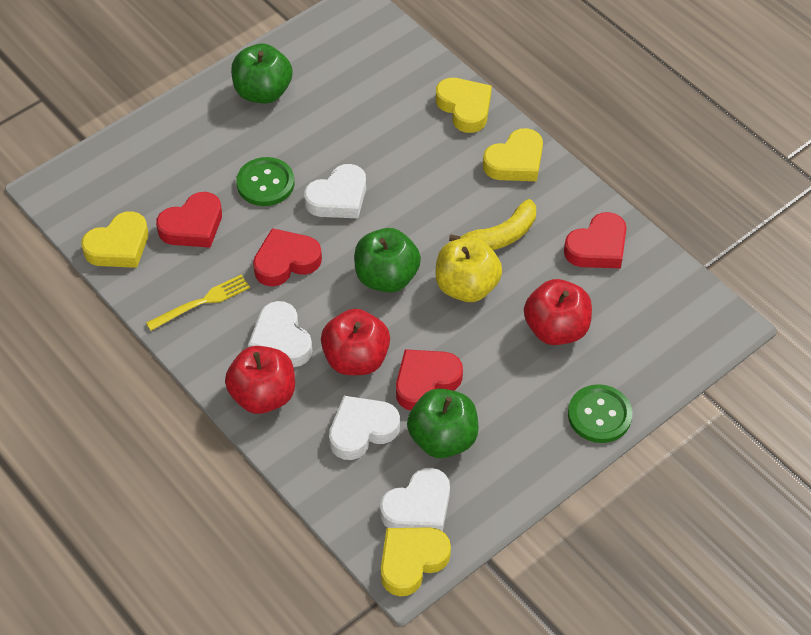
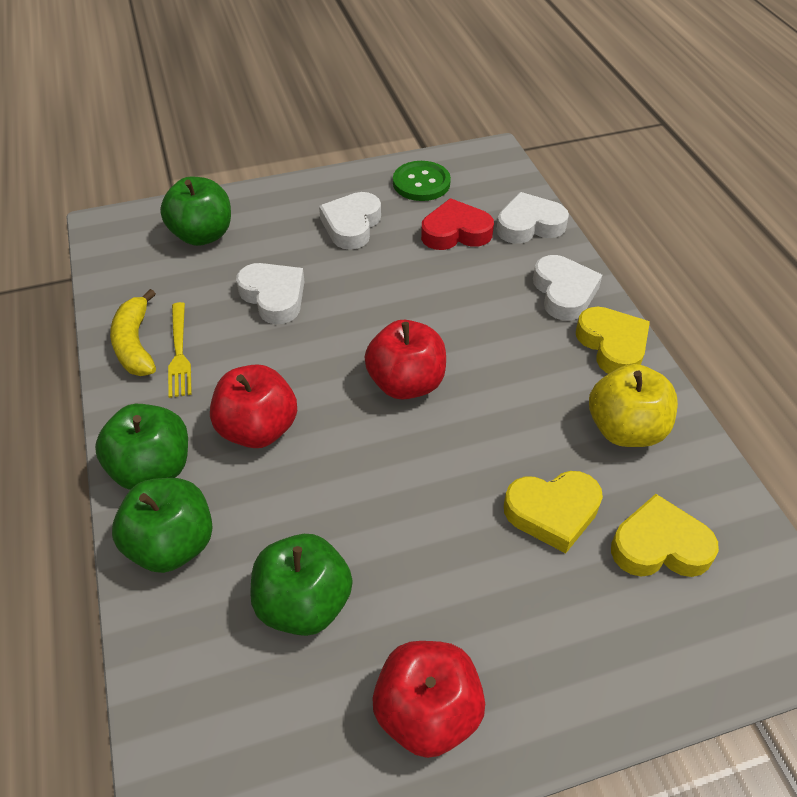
green apple: [231,43,293,103] [354,228,421,293] [407,388,479,458] = 3 -> [95,404,188,490] [112,478,213,573] [160,177,231,246] [250,534,353,636] = 4
green button: [236,157,294,206] [568,384,632,443] = 2 -> [393,161,451,201] = 1
red heart: [156,192,222,248] [253,228,322,286] [396,349,463,411] [564,212,627,268] = 4 -> [421,198,494,250] = 1
yellow heart: [81,211,148,268] [381,527,451,596] [436,78,492,133] [483,128,543,181] = 4 -> [504,471,603,553] [576,307,650,374] [611,494,719,577] = 3

